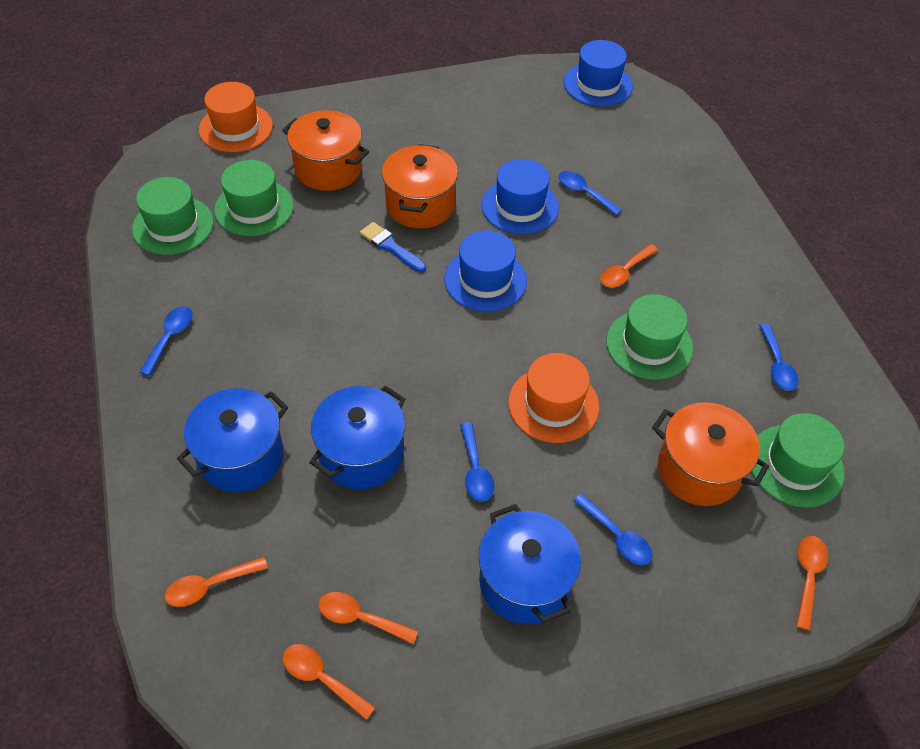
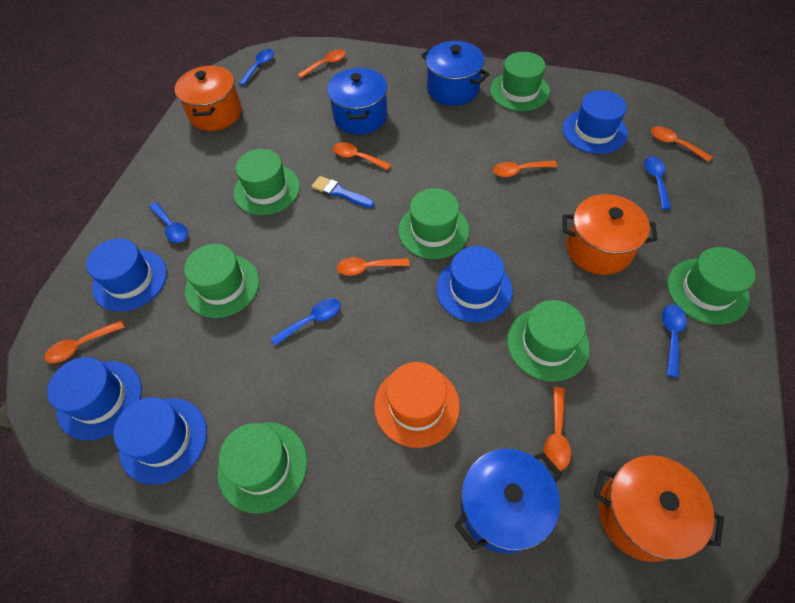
blue hat: [444,230,527,312] [481,159,559,234] [564,40,633,107] = 3 -> [47,357,142,440] [86,238,167,312] [113,397,207,485] [436,246,513,323] [563,90,628,154] = 5
green hat: [132,177,214,255] [214,160,294,236] [606,294,693,380] [751,413,845,508] = 4 -> [184,244,259,318] [218,422,307,513] [234,149,300,215] [398,188,469,259] [490,52,550,111] [507,300,590,381] [667,247,756,325] = 7
orange hat: [199,82,273,152] [508,353,599,443] = 2 -> [374,362,460,448] = 1
orange spoon: [165,557,268,607] [283,644,376,720] [318,592,419,644] [600,244,658,288] [796,536,828,631] = 5 -> [45,320,124,363] [297,49,346,78] [333,142,391,170] [337,257,409,276] [493,161,557,177] [544,387,571,471] [651,126,712,162] = 7

